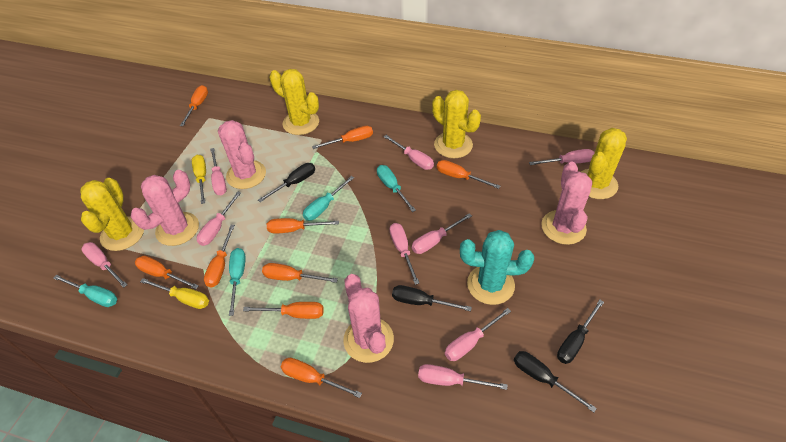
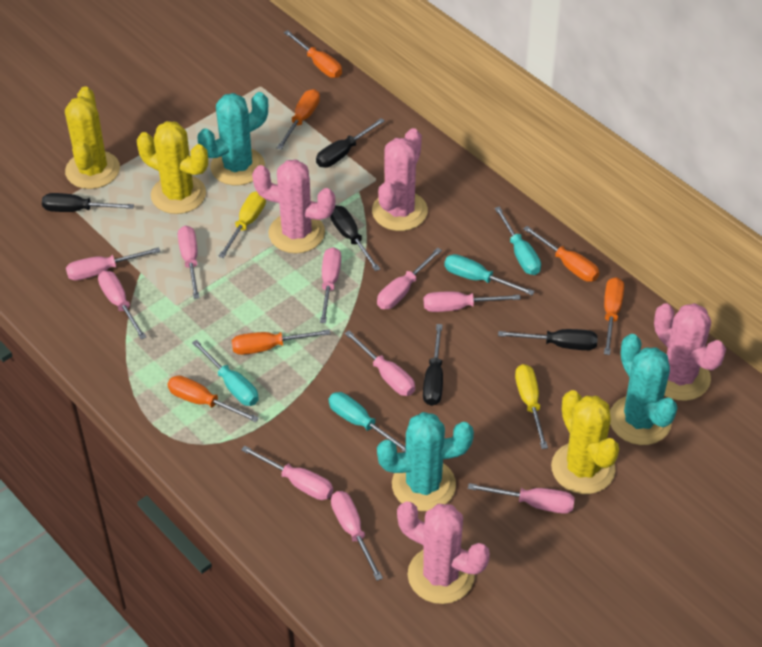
black screwdriver: [258,163,315,202] [392,285,472,311] [514,351,597,412] [557,300,604,364] = 4 -> [42,193,134,212] [316,118,385,168] [330,206,380,271] [423,324,443,406] [498,329,598,350] = 5
orange screwdriver: [135,256,199,289] [180,85,208,126] [204,225,235,288] [243,302,324,319] [262,263,338,283] [267,218,339,233] [281,358,362,398] [312,126,373,149] [437,160,500,189] = 9 -> [167,375,259,422] [232,329,330,355] [277,89,320,150] [284,30,342,78] [523,226,599,282] [604,277,624,355] = 6
pink screwdriver: [81,242,127,288] [197,192,241,246] [210,148,227,195] [384,135,434,170] [390,223,419,285] [412,213,472,254] [418,364,508,390] [445,308,511,361] [529,149,594,165] = 9 -> [66,247,160,280] [98,271,146,340] [178,226,200,299] [241,446,333,500] [320,247,341,323] [331,491,383,581] [345,330,415,396] [377,248,442,309] [424,292,521,312] [468,483,575,514] = 10
turquoise cactus: [460,230,534,305] = 1 -> [197,92,268,185] [377,412,474,511] [610,334,677,445] = 3
yellow cactus: [80,178,144,251] [270,69,319,135] [432,90,481,158] [581,128,627,199] = 4 -> [65,86,120,189] [137,121,208,214] [551,390,619,494] = 3

